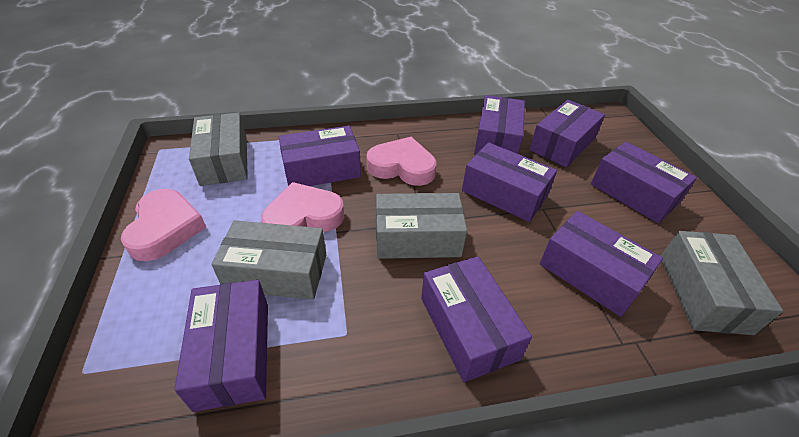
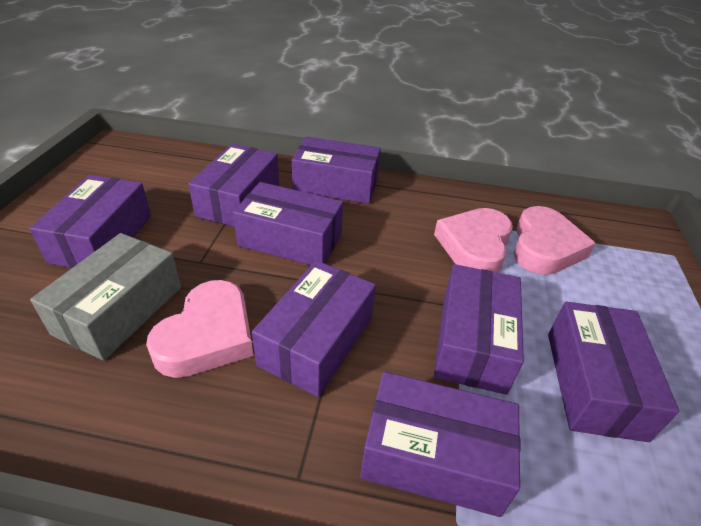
grey box: [189,113,248,186] [211,220,326,299] [376,193,467,259] [661,231,783,335] = 4 -> [30,233,181,361] = 1

